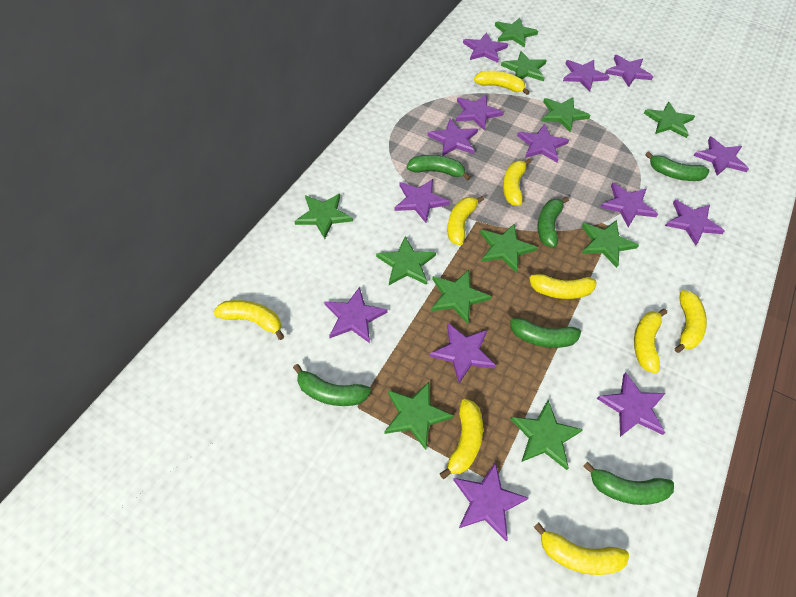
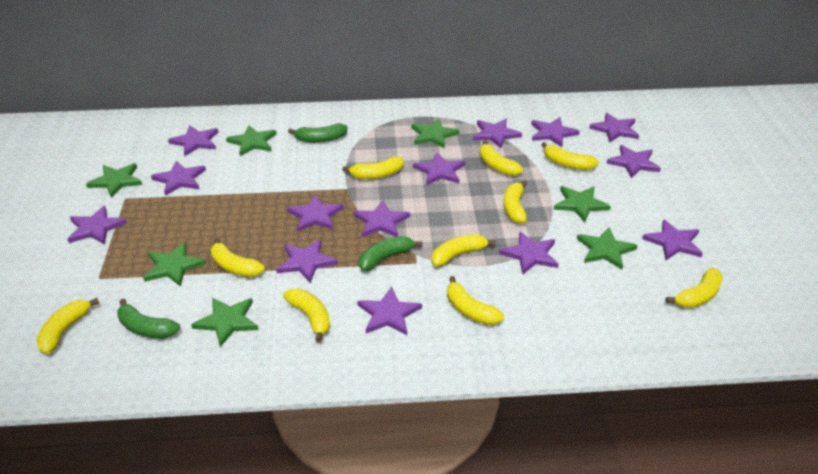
green banana: [293,364,371,406] [407,155,471,180] [504,312,581,348] [537,197,569,248] [583,462,674,505] [645,152,709,181] = 6 -> [117,299,180,338] [288,124,348,143] [359,236,422,271] = 3
green star: [294,193,353,239] [376,236,436,285] [384,382,454,450] [431,270,492,324] [480,224,538,273] [495,18,538,48] [501,51,547,81] [511,400,583,470] [541,97,591,132] [582,220,639,268] [644,102,695,138] = 11 -> [86,163,142,198] [143,242,206,287] [191,297,258,347] [226,125,276,156] [411,118,460,149] [554,186,611,222] [577,227,638,269] = 7
yellow banana: [214,300,285,340] [440,399,483,479] [447,196,484,245] [474,71,530,95] [503,159,531,206] [523,270,596,299] [534,522,629,575] [634,309,667,374] [675,290,707,353] = 9 -> [36,298,99,354] [211,238,265,277] [283,288,330,342] [342,156,404,179] [431,234,496,267] [447,276,504,325] [479,141,523,176] [503,180,527,224] [541,142,599,170] [666,268,723,308] = 10

